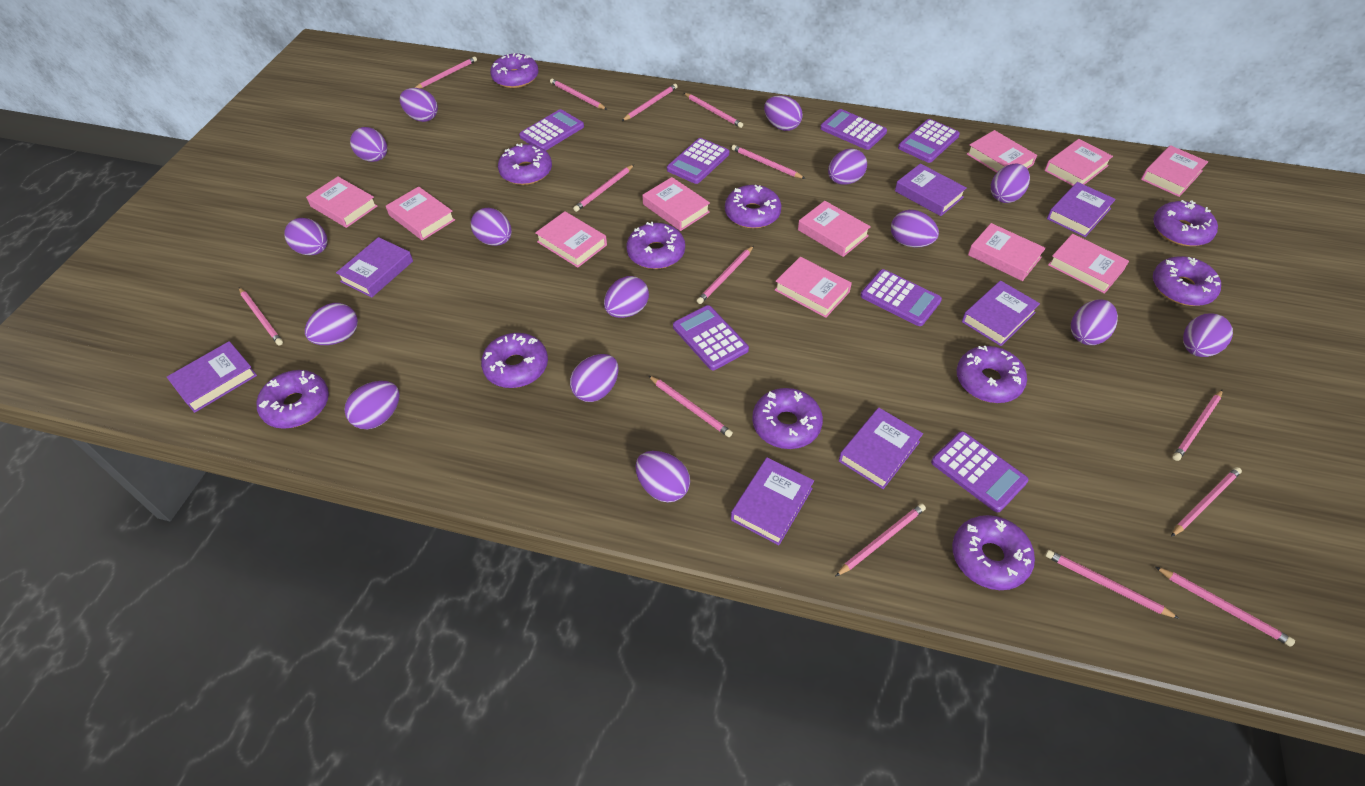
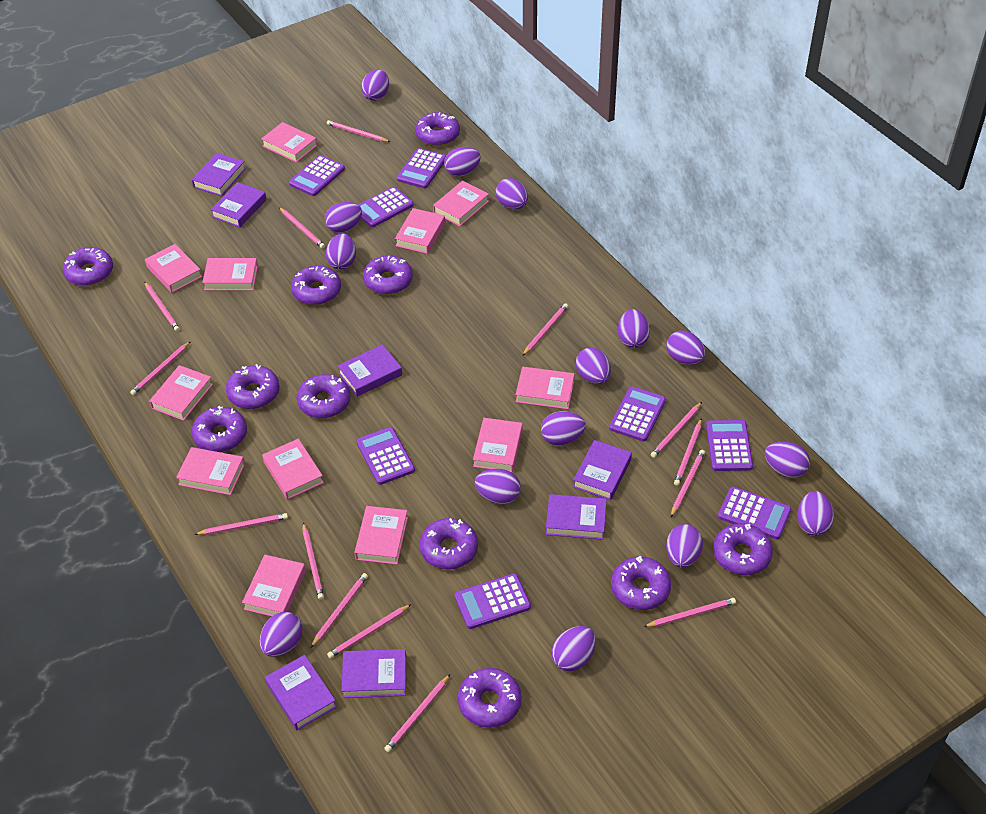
pink book: [306,176,377,228] [386,186,455,241] [535,211,607,268] [642,177,710,231] [775,257,852,318] [798,201,871,257] [967,130,1037,173] [968,223,1046,281] [1045,139,1113,186] [1048,234,1129,294] [1141,145,1208,197] = 11 -> [145,244,202,293] [149,365,213,421] [176,447,245,495] [202,258,258,291] [242,555,306,616] [261,122,317,163] [262,439,324,500] [354,506,408,565] [395,208,445,254] [433,181,489,226] [473,418,523,472] [515,367,575,409] = 12
purple calculator: [519,109,584,150] [667,138,729,184] [673,305,749,370] [820,109,887,150] [861,269,942,326] [898,119,960,163] [931,431,1028,512] = 7 -> [289,155,345,196] [356,427,415,485] [358,187,414,227] [397,148,446,189] [455,573,531,629] [609,386,666,441] [706,420,753,471] [718,487,791,539] = 8

